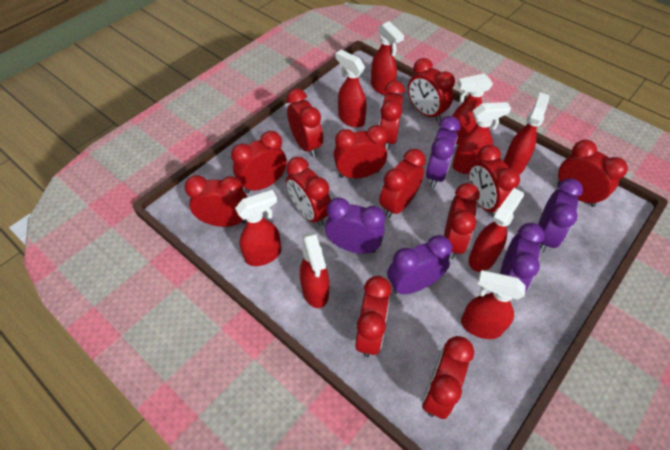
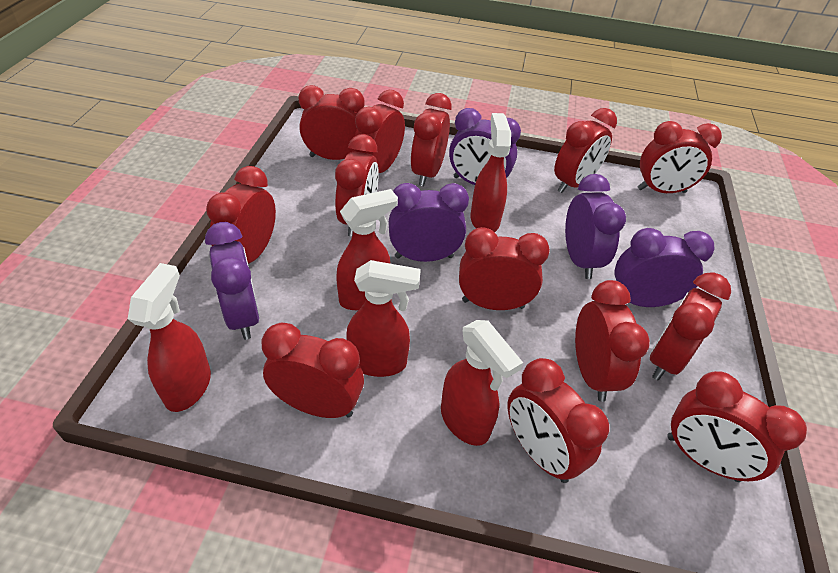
red spray bottle: [235,190,281,266] [300,232,329,308] [335,50,367,128] [371,21,404,95] [453,73,493,144] [453,102,511,174] [461,270,526,339] [469,188,524,272] [504,93,549,175] = 9 -> [128,263,211,412] [336,189,398,310] [346,260,421,377] [441,320,523,446] [470,113,511,232] = 5

